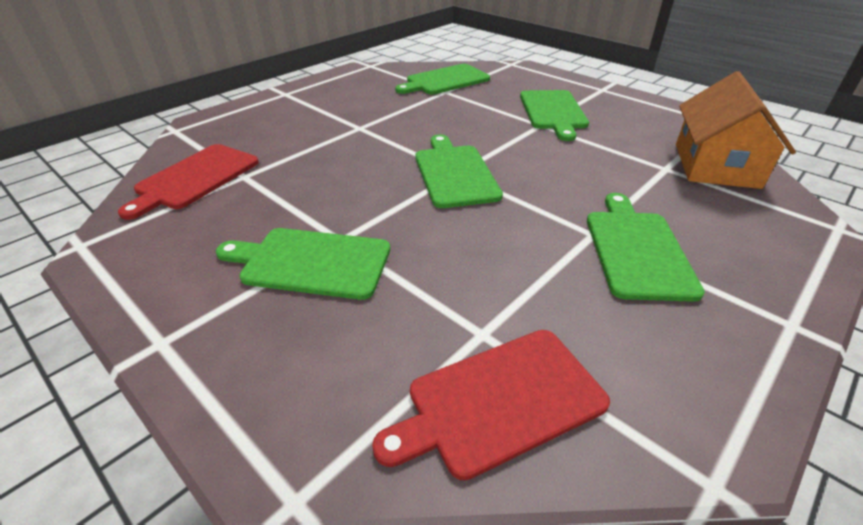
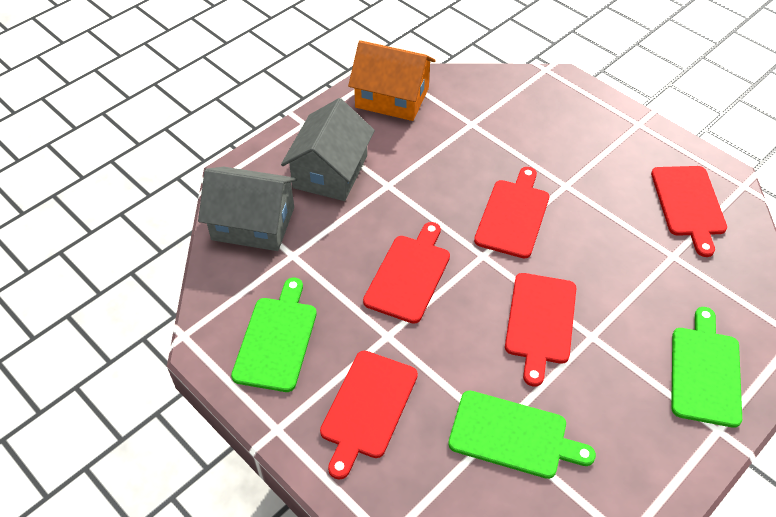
green cutting board: [216,228,390,300] [395,64,490,94] [415,134,503,208] [520,90,589,141] [587,193,705,302] = 5 -> [231,278,317,392] [448,391,596,479] [671,307,742,428] = 3
grey house: none = 0 -> [198,167,297,251] [281,98,375,201] = 2
red cutting board: [118,144,259,220] [372,330,610,480] = 2 -> [320,351,418,480] [363,222,450,324] [474,167,549,259] [505,273,576,387] [651,166,727,257] = 5

